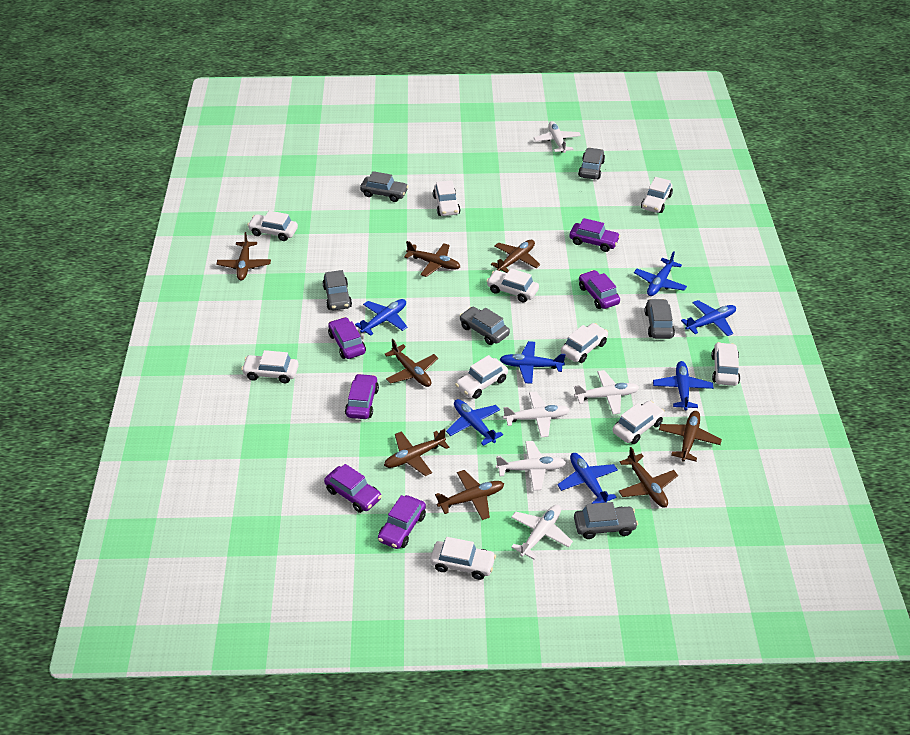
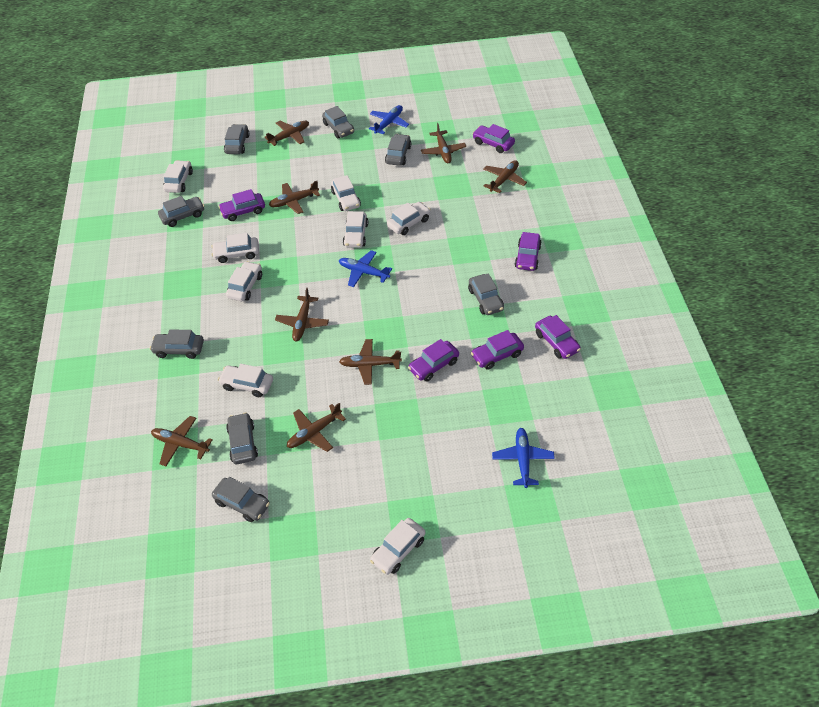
blue plane: [355,299,407,336] [446,399,503,446] [500,341,566,384] [557,453,618,504] [634,251,687,296] [653,361,713,410] [681,300,736,336] = 7 -> [339,250,392,287] [369,105,409,135] [492,428,555,488] = 3
grey car: [322,270,352,311] [360,171,408,202] [459,307,510,345] [574,502,638,539] [578,148,605,179] [644,299,675,339] = 6 -> [150,329,204,359] [158,196,204,227] [212,477,270,522] [224,124,250,154] [226,412,258,464] [322,106,354,138] [385,134,411,166] [468,273,504,315] = 8
white car: [241,350,299,383] [247,211,298,241] [430,537,496,580] [433,180,460,216] [455,355,508,399] [487,268,539,302] [561,323,608,363] [612,401,665,444] [641,177,673,213] [711,342,740,386] = 10 -> [163,160,193,193] [211,233,259,263] [218,364,273,397] [226,261,262,301] [331,175,361,211] [343,211,368,248] [370,518,425,575] [387,202,431,235] = 8
white plane: [496,441,566,491] [503,392,570,437] [511,505,573,560] [534,121,581,153] [574,370,639,415] = 5 -> none = 0

